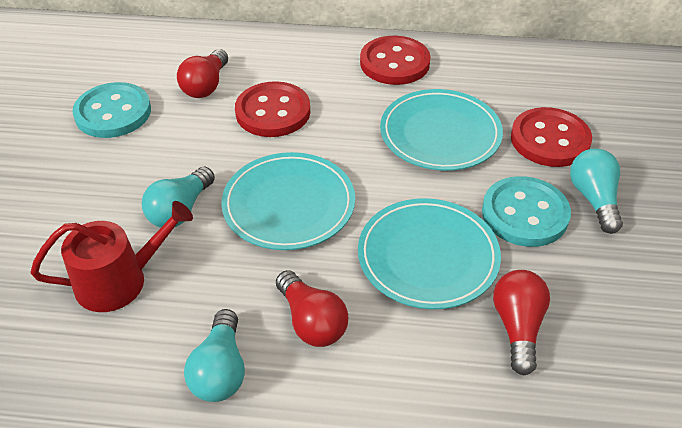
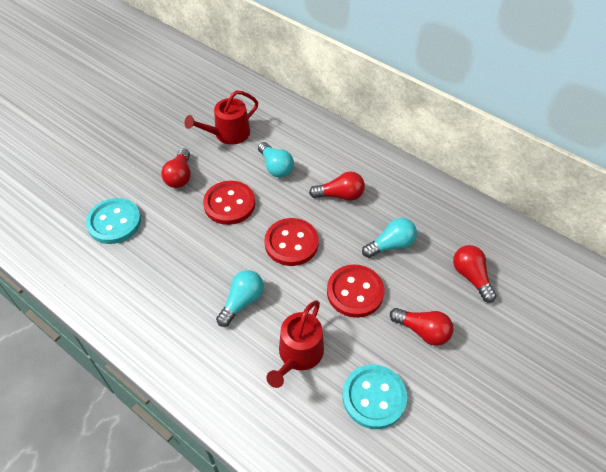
red light bulb: [177,49,228,98] [276,270,348,347] [493,270,550,375] = 3 -> [161,148,190,188] [309,171,365,201] [390,308,454,346] [453,245,496,303] = 4
red watering can: [31,201,193,312] = 1 -> [185,90,258,144] [266,300,324,388] = 2
turquoise plate: [221,152,355,250] [358,198,501,309] [380,89,503,171] = 3 -> none = 0

